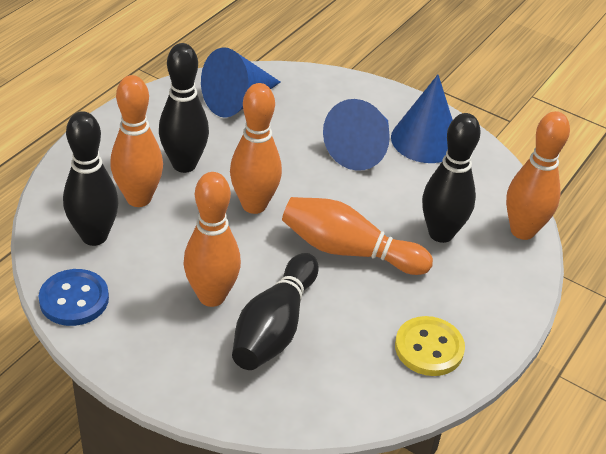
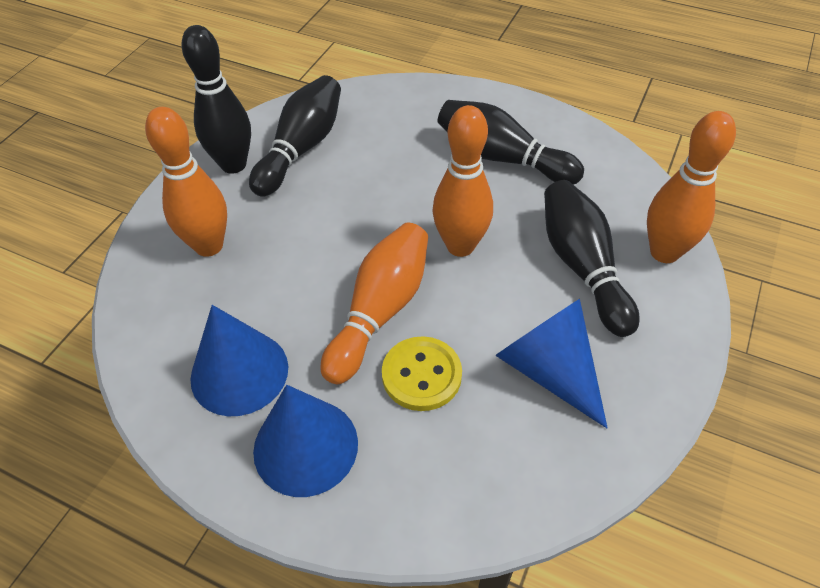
blue button: [39,269,109,326] = 1 -> none = 0
orange bowling pin: [110,75,163,207] [184,172,241,307] [230,83,282,214] [282,197,433,275] [506,111,570,240] = 5 -> [145,107,227,257] [320,223,428,384] [432,105,493,257] [647,111,736,263] = 4

